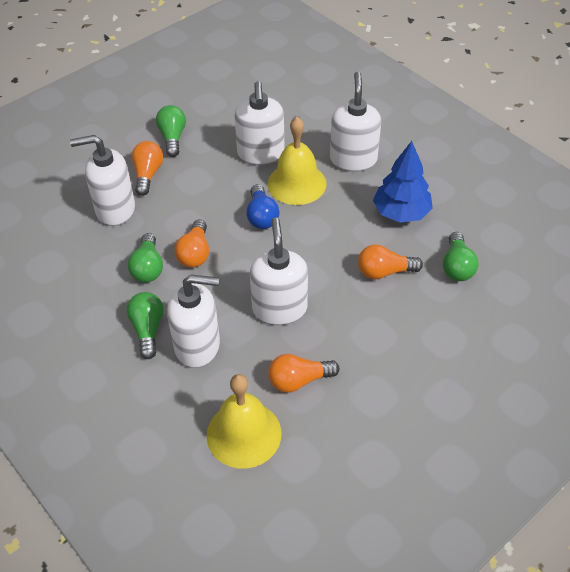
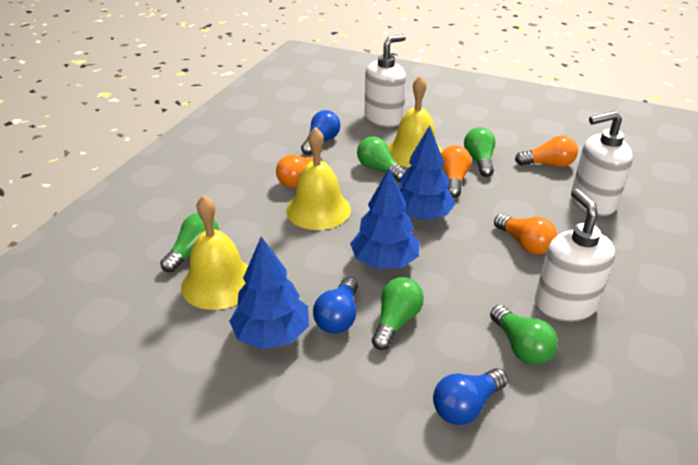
blue light bulb: [246,184,280,229] = 1 -> [301,110,340,155] [313,277,358,334] [433,368,508,425] = 3
blue tree: [373,141,433,223] = 1 -> [229,237,309,349] [350,168,419,269] [399,125,456,220] = 3
green light bulb: [127,292,164,359] [128,233,163,282] [156,105,186,157] [443,232,478,281] = 4 -> [160,213,219,272] [357,136,406,182] [372,277,424,350] [464,127,495,177] [490,305,558,365] = 5
white soap dispenser: [70,135,135,226] [167,274,220,368] [235,81,284,165] [250,217,308,325] [330,72,381,172] = 5 -> [365,34,406,127] [535,189,615,322] [571,111,633,216] = 3
yellow bell: [207,374,282,469] [267,117,327,205] = 2 -> [181,195,248,310] [286,127,351,230] [388,75,442,168] = 3

